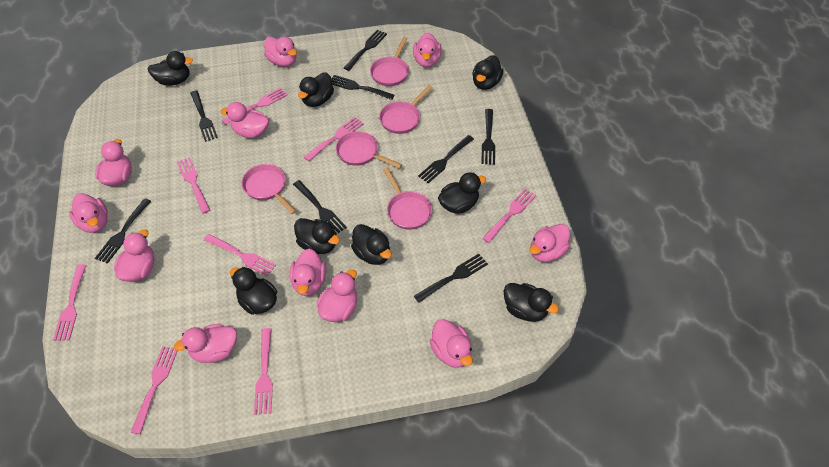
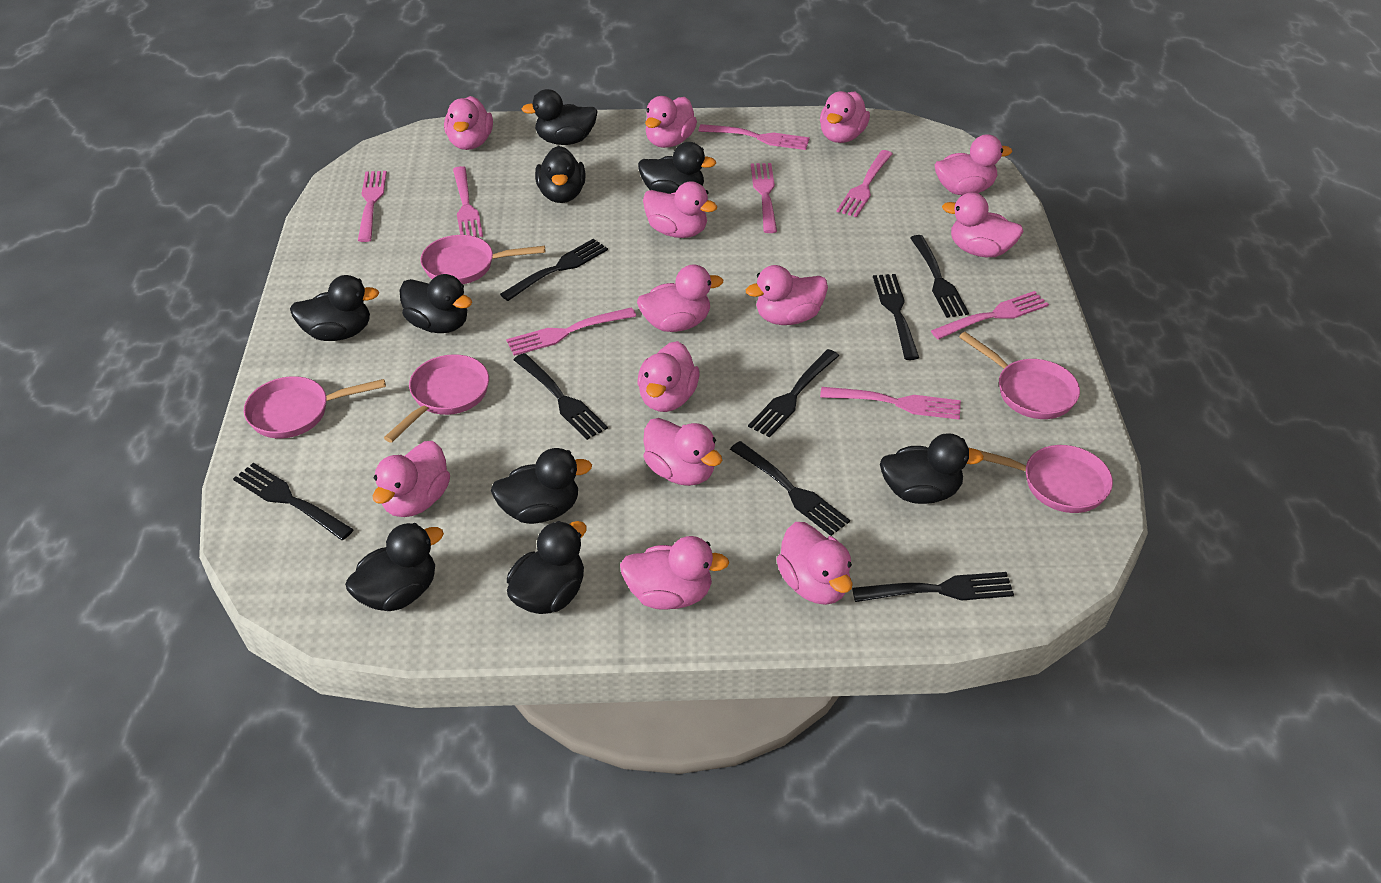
black duck: [148,51,193,86] [230,267,277,315] [294,218,340,254] [298,72,334,107] [351,224,392,265] [438,172,486,214] [472,55,503,90] [504,283,559,322] = 8 -> [290,275,379,341] [345,523,444,611] [399,274,472,333] [491,448,592,524] [507,521,587,614] [521,89,598,145] [535,146,586,203] [638,142,716,194] [880,433,984,504] = 9
pink duck: [69,193,108,233] [95,139,132,186] [114,229,155,282] [174,324,237,363] [221,102,269,138] [264,36,297,67] [289,249,326,296] [316,269,357,322] [413,33,442,67] [430,319,473,368] [529,224,570,262] = 11 -> [373,441,450,517] [444,96,493,150] [620,536,729,610] [637,264,723,332] [637,341,699,412] [643,181,717,238] [643,418,722,486] [645,96,697,148] [746,265,828,325] [776,522,853,605] [820,91,870,143] [935,134,1012,195] [942,192,1024,257] = 13

